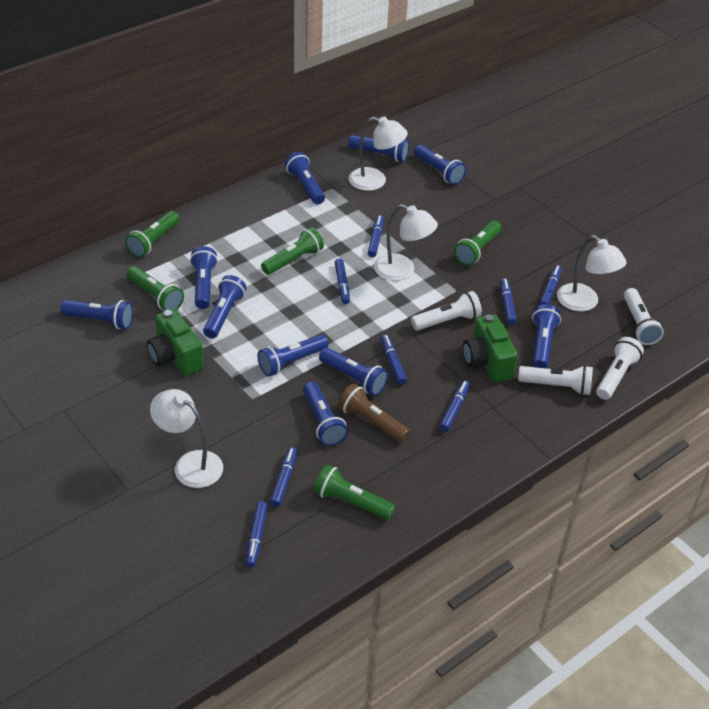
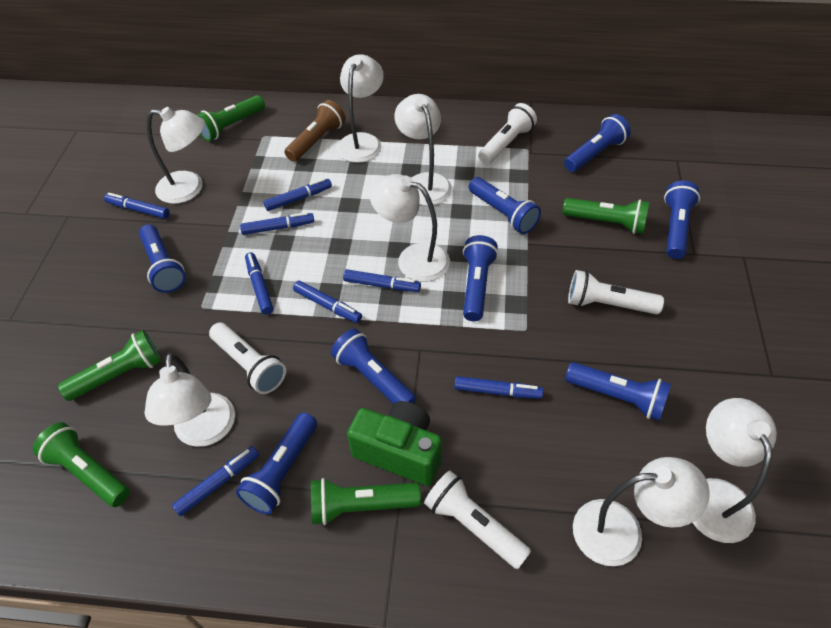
blue flashlight: [61,300,133,329] [190,246,218,309] [203,275,246,338] [257,335,328,377] [285,152,325,204] [303,382,348,446] [319,348,388,396] [349,135,409,162] [414,145,466,185] [532,304,561,368] = 10 -> [139,225,186,293] [236,412,317,514] [331,329,416,404] [463,235,498,321] [469,177,541,234] [564,114,631,172] [565,362,671,421] [664,181,700,259] = 8
green camera: [147,309,204,376] [463,314,518,382] = 2 -> [347,401,442,486] = 1
white lamp: [150,389,223,488] [349,117,408,191] [374,204,438,281] [557,235,627,311] = 4 -> [144,353,235,447] [147,107,205,204] [337,54,384,163] [370,174,450,282] [394,94,452,206] [573,457,710,566] [692,398,777,543] = 7

